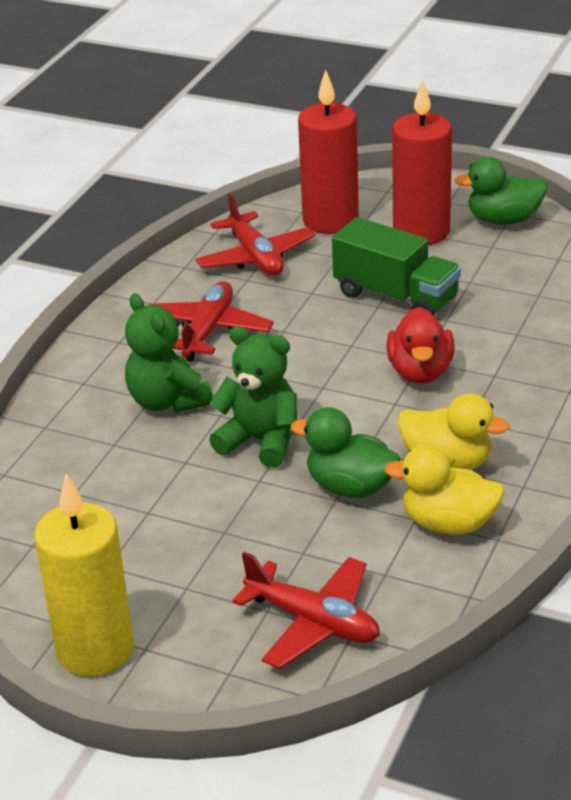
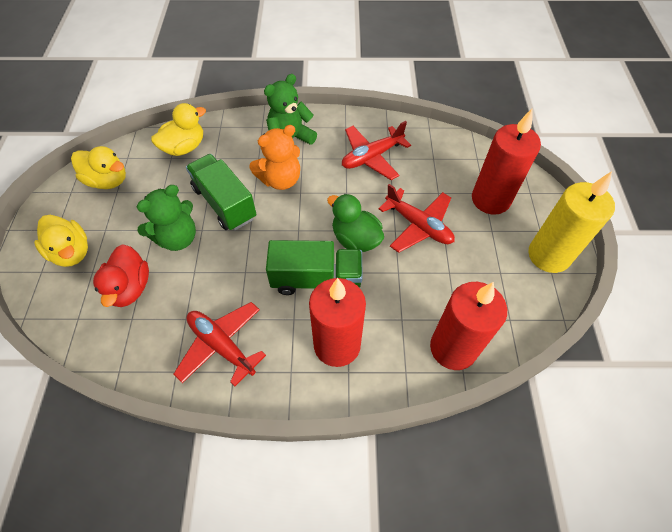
green duck: [291,407,400,498] [455,157,548,225] = 2 -> [327,194,384,252] = 1
green truck: [332,217,461,315] = 1 -> [186,154,257,231] [266,240,363,295] = 2
orange teddy bear: none = 0 -> [249,125,300,190] = 1
red candle: [298,70,359,234] [392,79,452,245] = 2 -> [309,278,366,367] [430,282,507,370] [472,108,541,215] = 3
yellow duck: [384,445,505,535] [398,393,510,470] = 2 -> [34,215,88,267] [71,146,126,189] [151,103,206,156] = 3

